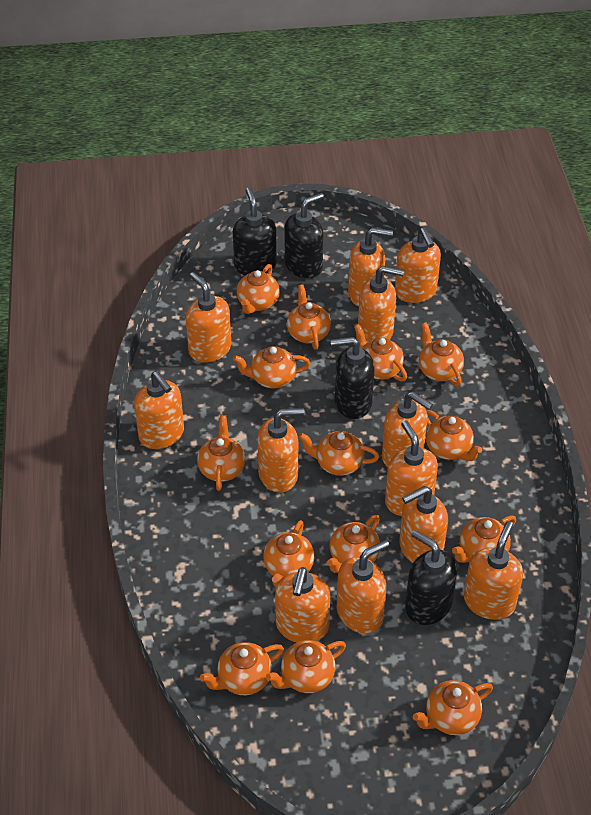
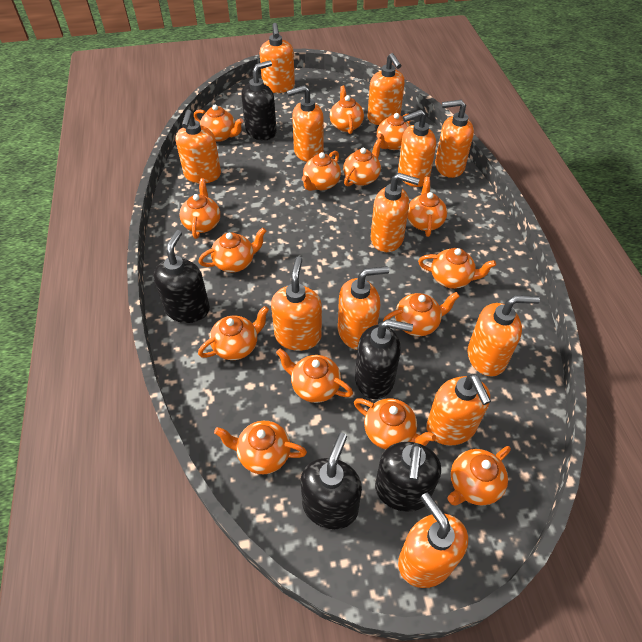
black soap dispenser: [233,187,277,275] [284,193,324,279] [330,337,375,419] [405,530,457,625] = 4 -> [153,230,210,323] [241,60,277,141] [301,433,362,529] [355,319,413,399] [375,442,441,512] = 5
orange teapot: [197,415,245,491] [200,642,284,695] [233,346,311,388] [237,264,280,314] [263,520,314,587] [266,640,346,693] [287,284,331,350] [298,431,379,476] [327,515,380,573] [354,324,407,382] [413,680,493,735] [419,322,464,386] [426,410,482,461] [452,515,516,563] = 14 -> [179,179,220,239] [194,105,243,142] [198,228,266,273] [198,306,269,360] [214,421,307,474] [276,348,353,403] [302,151,341,191] [330,86,364,134] [343,138,382,186] [354,398,436,449] [377,113,411,150] [383,292,460,336] [407,177,447,237] [418,248,496,289] [448,446,511,506] = 15

